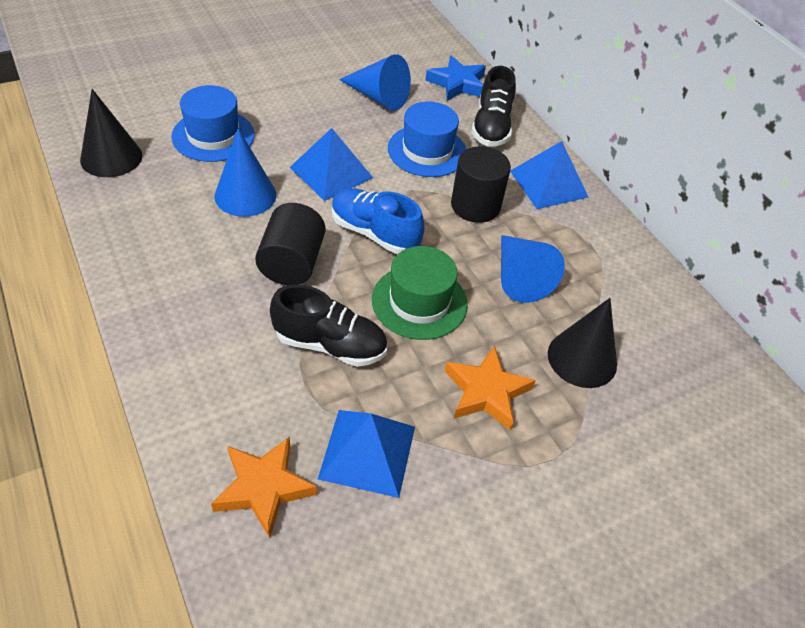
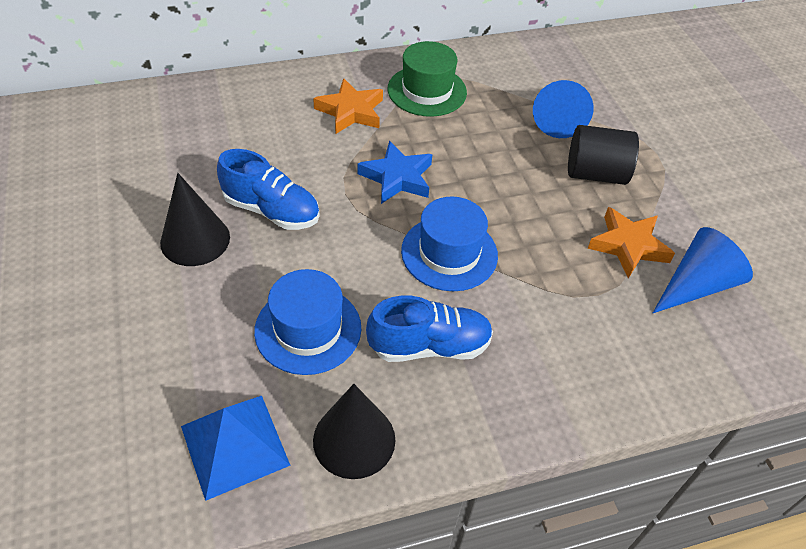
black cylinder: [255,203,325,285] [451,146,511,223] = 2 -> [568,125,639,185] = 1
black shoe: [270,285,387,367] [471,66,516,147] = 2 -> none = 0
blue cone: [215,128,276,217] [339,54,411,111] [501,235,565,303] = 3 -> [533,80,594,138] [653,227,753,313] = 2
blue pyramid: [290,128,373,201] [318,410,415,498] [510,141,589,209] = 3 -> [181,396,290,501] = 1
blue shoe: [332,188,425,254] = 1 -> [217,149,320,230] [366,296,493,362] = 2

